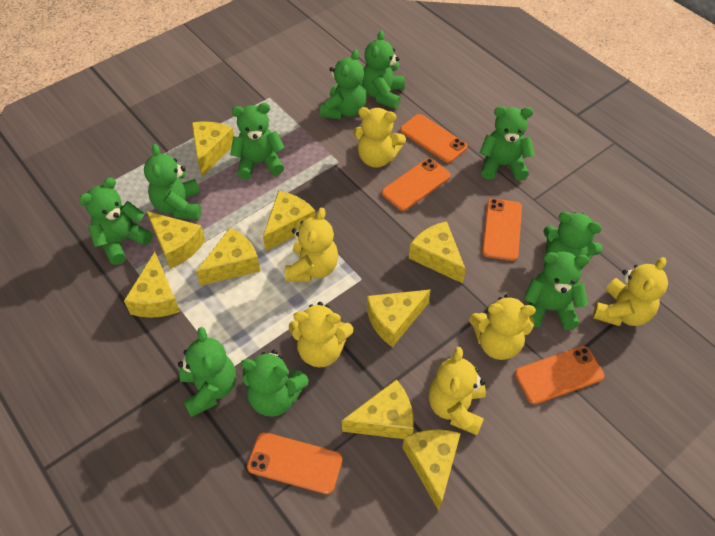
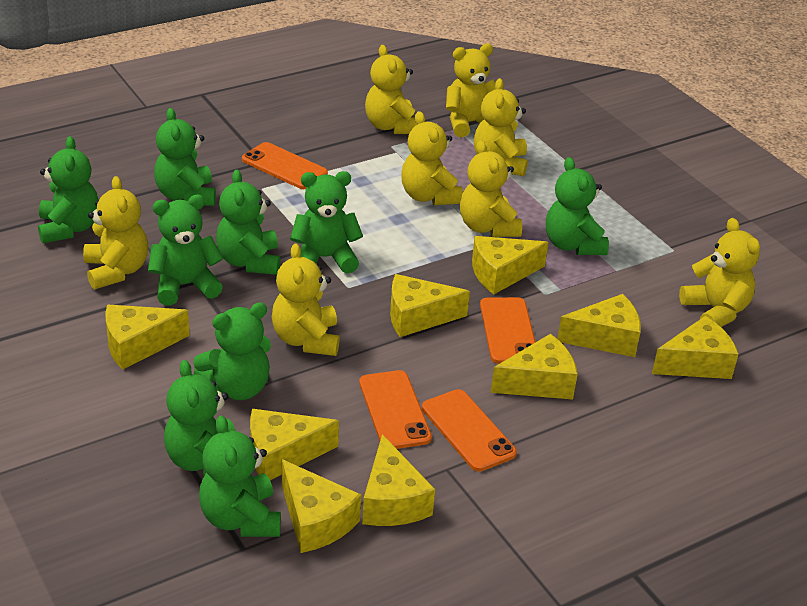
green teddy bear: [79,178,153,265] [144,144,201,219] [178,327,236,417] [230,103,285,180] [241,350,309,417] [320,50,367,119] [362,30,405,109] [480,106,535,181] [524,251,590,330] [543,211,603,268] = 10 -> [38,136,99,244] [148,195,223,306] [154,108,216,206] [164,360,235,476] [193,303,271,400] [199,416,281,537] [216,170,280,275] [290,171,363,273] [546,157,609,255] = 9
orange phone: [247,432,343,494] [382,158,451,211] [400,114,468,163] [482,198,522,261] [515,346,604,404] = 5 -> [242,142,328,189] [359,370,432,449] [422,389,517,472] [480,297,536,364] = 4
yellow teddy bear: [285,208,338,282] [289,302,353,367] [353,107,406,168] [429,347,486,435] [469,294,536,360] [593,257,668,326] = 6 -> [83,176,148,290] [272,244,340,356] [365,45,417,134] [401,111,463,205] [446,43,495,137] [460,140,522,237] [474,78,528,176] [679,218,760,327] = 8

